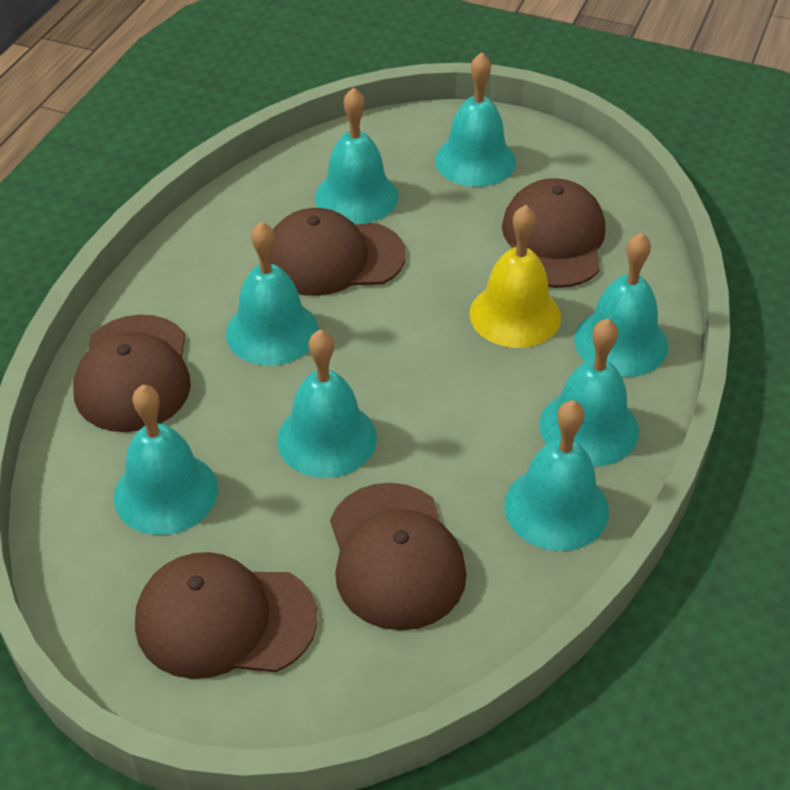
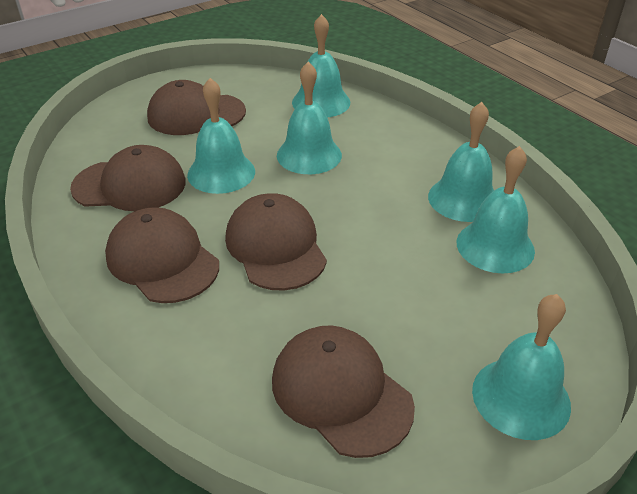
turquoise bell: [114,385,218,535] [226,222,318,366] [277,329,377,478] [315,87,399,224] [435,52,516,187] [504,400,609,551] [539,318,639,466] [574,232,668,377] = 8 -> [187,78,255,194] [277,62,342,174] [292,14,350,117] [428,102,494,222] [457,146,535,273] [472,294,571,440] = 6
yellow bell: [469,205,561,348] = 1 -> none = 0

